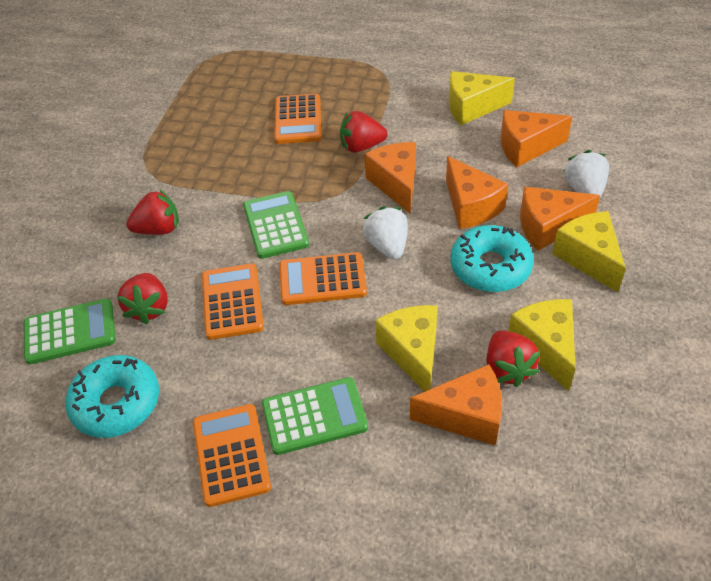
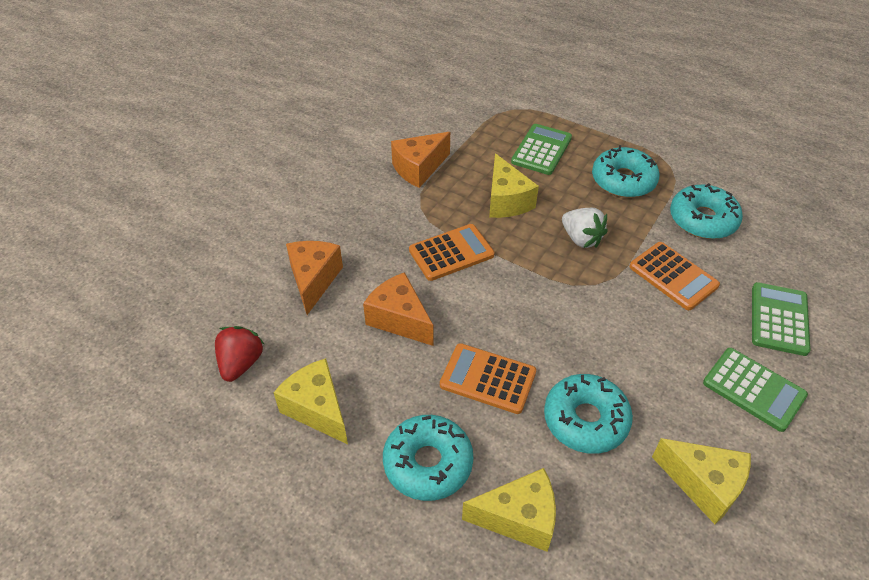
orange calculator: [193,404,271,507] [202,264,264,340] [274,94,321,144] [279,252,367,305] = 4 -> [409,224,494,281] [440,343,536,414] [630,242,720,310] = 3
orange cheese: [364,142,416,214] [410,364,502,446] [446,156,508,229] [501,110,572,167] [520,187,600,251] = 5 -> [286,241,343,315] [363,272,433,346] [391,132,450,188] = 3
red strawberry: [117,273,168,324] [126,190,179,235] [340,111,388,153] [487,330,540,387] = 4 -> [215,326,264,382] = 1
turquoise donut: [66,355,159,438] [451,225,534,292] = 2 -> [383,415,474,501] [544,374,633,454] [592,145,660,198] [670,183,743,239] = 4
white strawberry: [363,206,408,259] [564,150,609,198] = 2 -> [562,208,608,248] = 1

